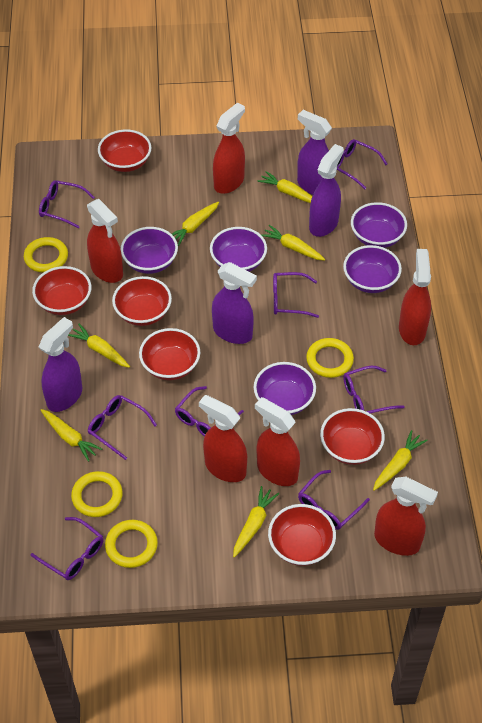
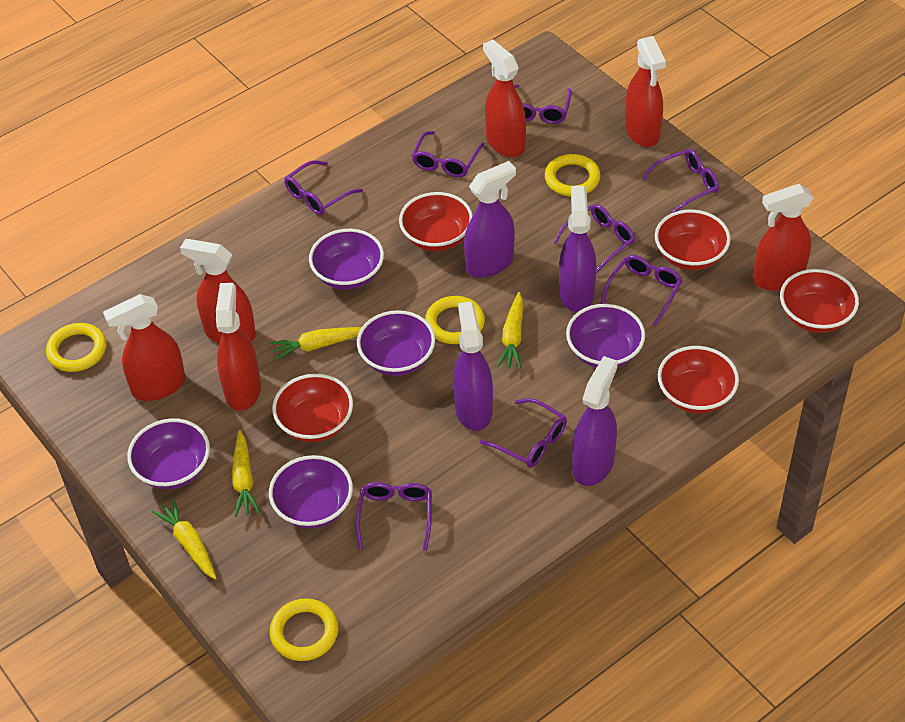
red bowl: [32,266,91,315] [98,129,152,172] [112,276,172,326] [139,328,200,380] [268,504,336,566] [320,408,385,465] = 6 -> [272,374,353,442] [399,192,473,251] [655,210,731,270] [658,346,739,414] [780,269,859,333] = 5
yellow carrot: [41,409,102,462] [68,324,130,368] [172,202,219,246] [233,486,279,557] [257,171,312,203] [261,225,326,261] [373,430,428,491] = 7 -> [152,499,216,579] [232,430,260,517] [270,327,362,360] [497,292,523,368] = 4

